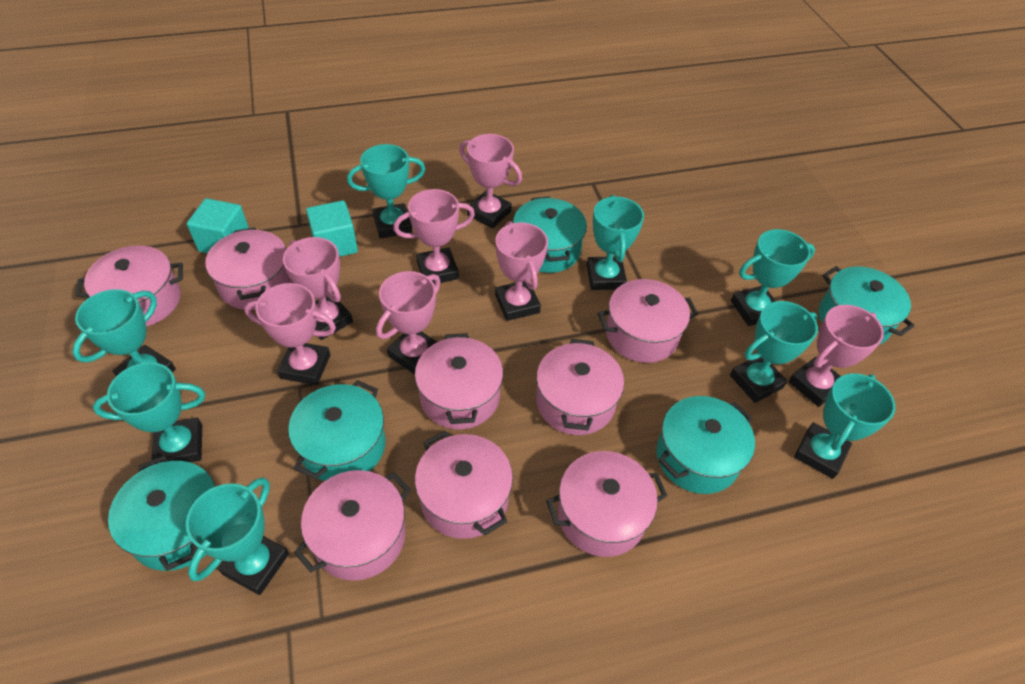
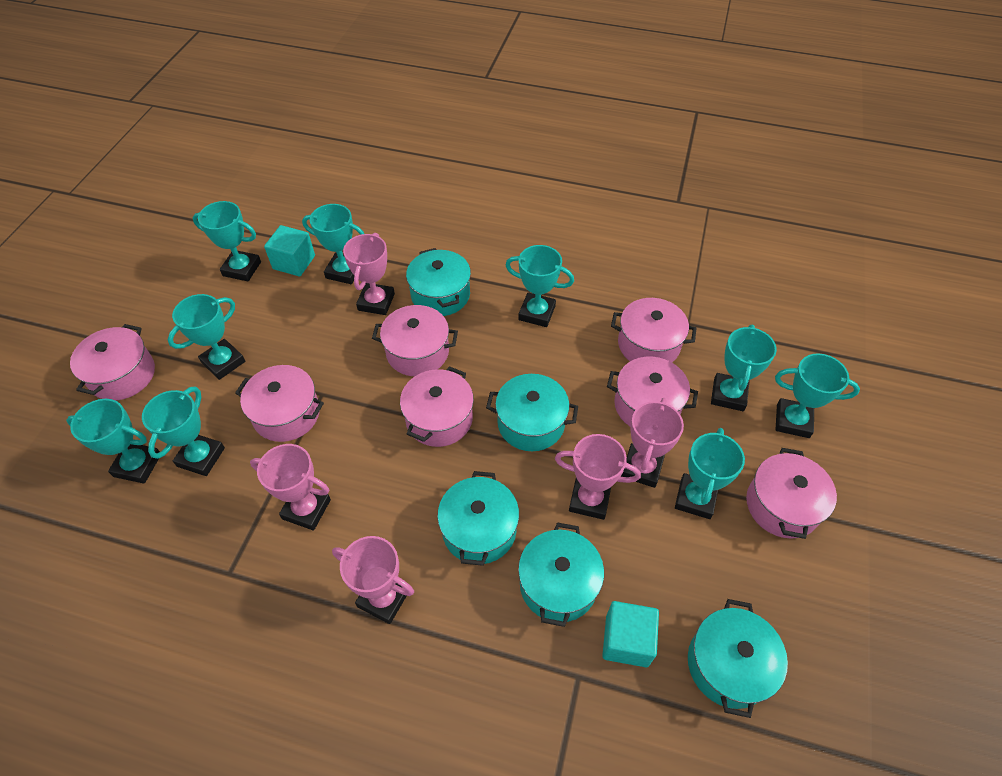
pink pot: [76,245,183,327] [205,227,292,310] [294,470,411,581] [415,333,503,429] [415,431,513,539] [536,339,624,435] [546,451,668,557] [598,279,698,363] = 8 -> [70,324,155,401] [235,365,324,442] [372,305,458,376] [400,366,474,447] [607,357,698,427] [611,298,697,362] [746,448,837,539] = 7
pink trophy: [244,283,336,385] [283,237,353,340] [376,271,441,375] [393,189,475,284] [459,134,522,229] [495,221,548,321] [788,305,884,407] = 7 -> [250,444,331,531] [332,536,414,624] [343,233,395,315] [555,434,641,520] [621,398,684,488] = 5
turquoise trophy: [72,289,176,376] [93,362,205,462] [186,477,289,595] [347,144,426,239] [587,195,644,290] [730,301,818,403] [731,229,815,326] [794,373,896,479] = 8 -> [66,399,160,484] [142,387,225,476] [168,294,245,380] [193,201,261,281] [302,204,364,284] [505,245,574,327] [675,428,745,519] [711,325,777,411] [775,353,860,438] = 9

